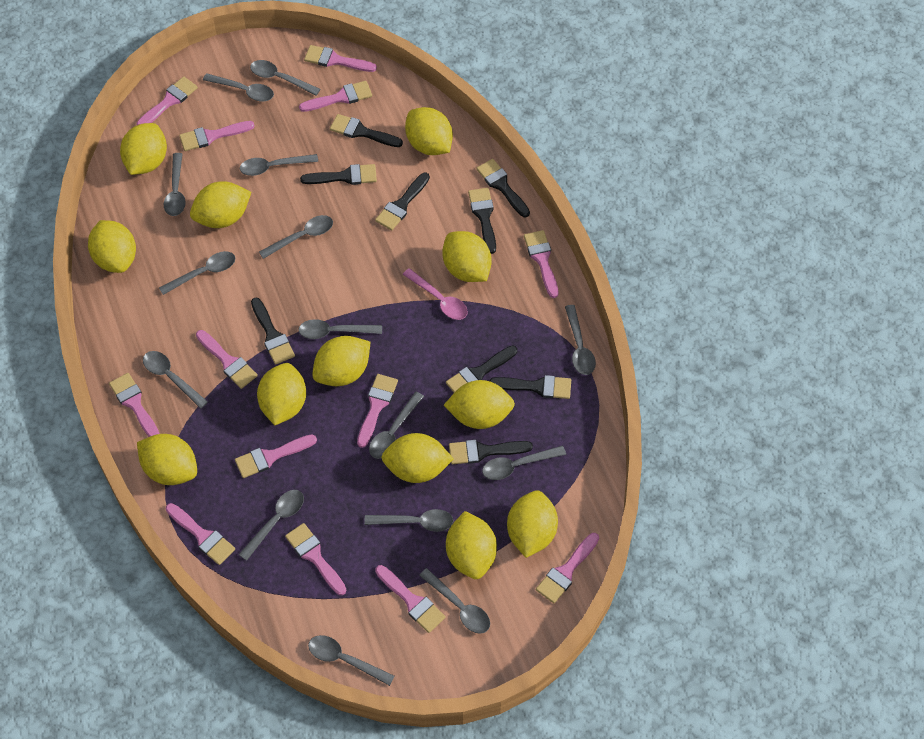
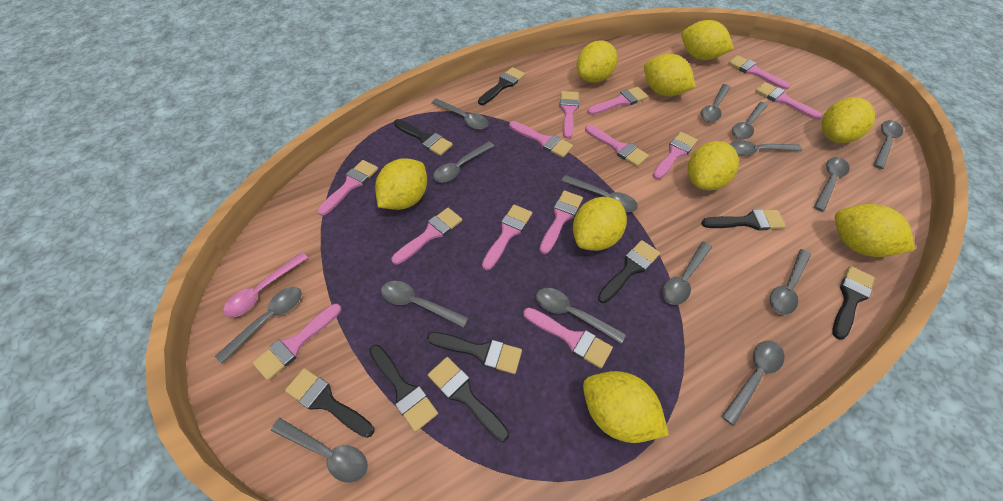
yellow lemon: [88,220,136,273] [120,123,167,175] [137,434,197,485] [190,181,251,228] [257,363,306,425] [312,336,370,386] [381,433,454,483] [405,107,453,155] [442,231,492,282] [444,380,515,429] [446,511,497,579] [507,490,558,558] = 12 -> [375,158,427,210] [573,197,627,251] [577,40,618,83] [583,371,669,443] [644,54,695,96] [681,20,734,60] [688,141,739,190] [822,97,875,143] [835,204,915,257] = 9

